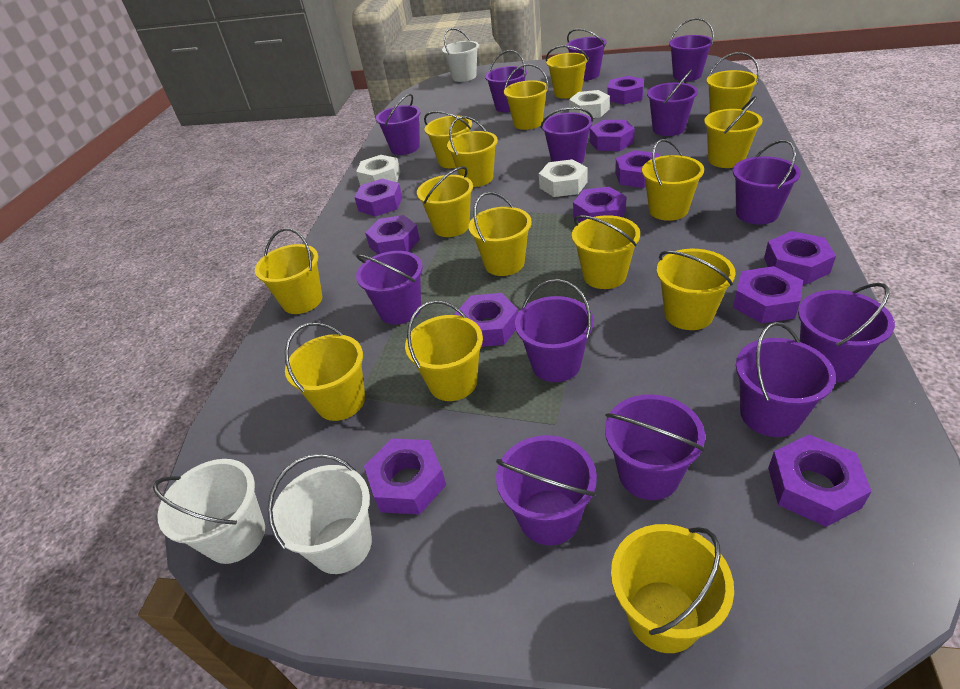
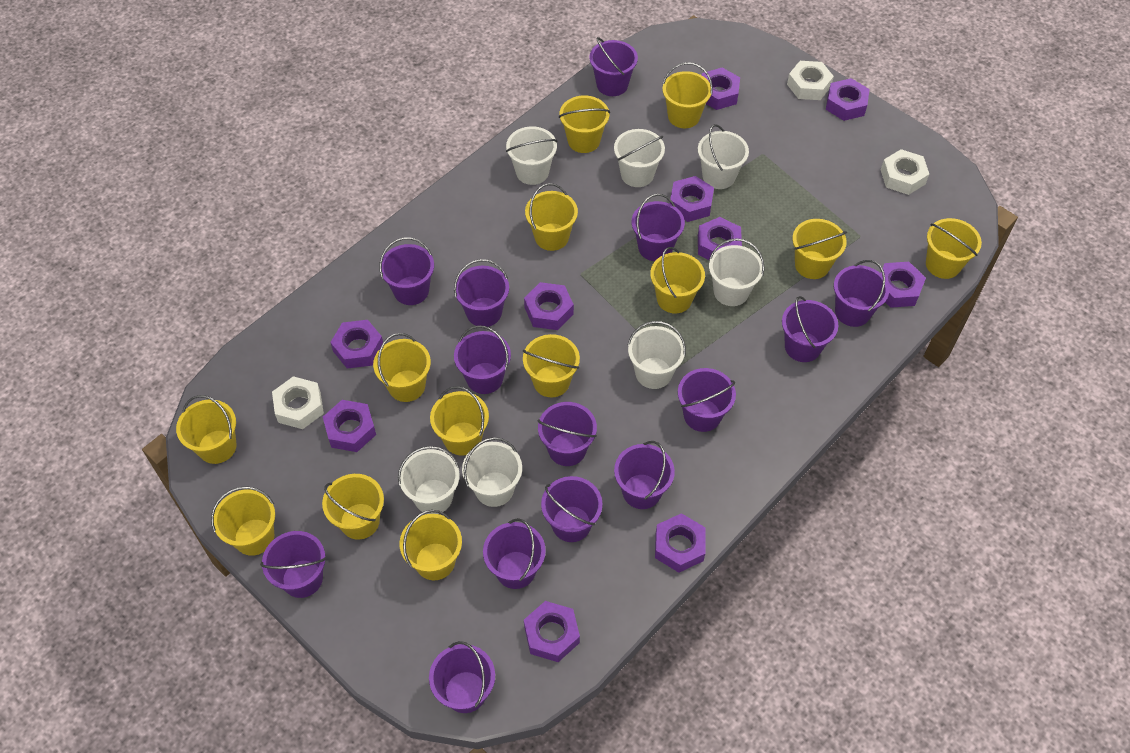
purple bucket: [356,251,423,325] [376,94,420,155] [485,50,527,112] [496,435,597,545] [515,279,594,382] [541,107,593,164] [566,29,607,81] [605,394,705,500] [647,70,698,136] [669,18,714,81] [733,140,801,225] [736,322,836,437] [798,283,895,383] = 13 -> [260,531,327,598] [380,237,434,305] [429,641,495,713] [454,259,509,327] [454,325,511,394] [483,518,546,589] [538,402,597,466] [541,476,602,542] [589,37,638,96] [614,441,675,509] [632,194,685,261] [678,368,736,432] [782,296,838,362] [834,260,889,327] = 14
purple nut: [354,179,402,216] [364,439,446,515] [365,215,420,255] [454,293,518,347] [573,187,627,222] [589,120,635,151] [607,76,644,105] [615,150,660,188] [733,266,803,324] [764,231,836,284] [768,435,872,527] = 11 -> [323,400,376,452] [330,320,383,369] [524,282,574,330] [524,601,580,662] [655,513,706,572] [670,176,714,222] [698,217,742,260] [702,68,740,110] [826,78,870,121] [881,262,926,308] = 10
white bucket: [153,459,265,564] [268,454,372,574] [442,28,479,82] = 3 -> [398,446,460,514] [462,437,522,507] [506,126,557,185] [614,129,665,187] [628,321,686,389] [698,124,749,189] [709,238,765,306] = 7
yellow bucket: [255,228,322,314] [285,322,365,421] [405,300,483,401] [417,166,473,237] [424,111,472,168] [447,116,498,187] [469,192,532,276] [504,64,548,130] [546,45,589,99] [572,215,640,289] [611,524,734,653] [642,139,704,221] [657,249,736,330] [704,96,762,168] [706,52,759,113] = 15 -> [176,395,237,464] [211,486,275,556] [322,474,384,540] [373,333,431,402] [400,510,462,580] [430,386,489,456] [523,334,580,397] [525,183,578,251] [559,95,610,153] [650,247,705,313] [662,62,713,128] [792,219,847,279] [926,218,982,279] = 13

